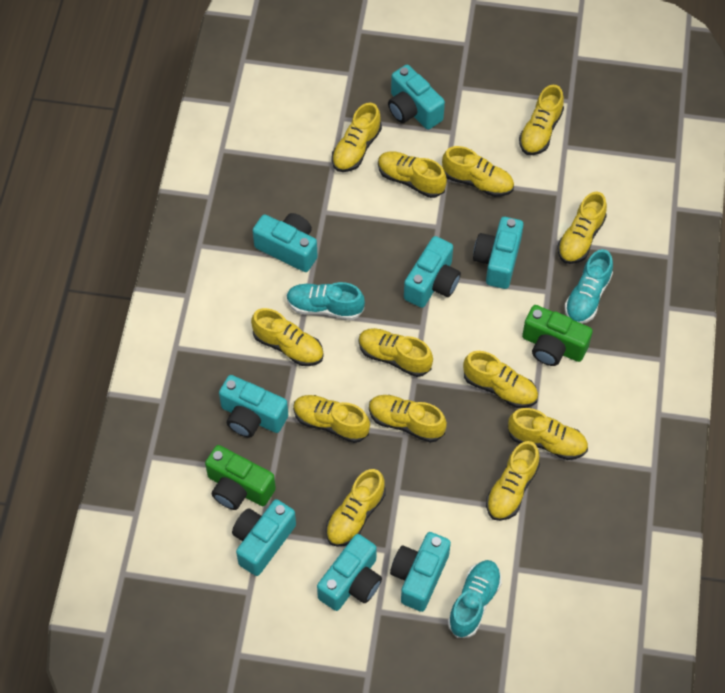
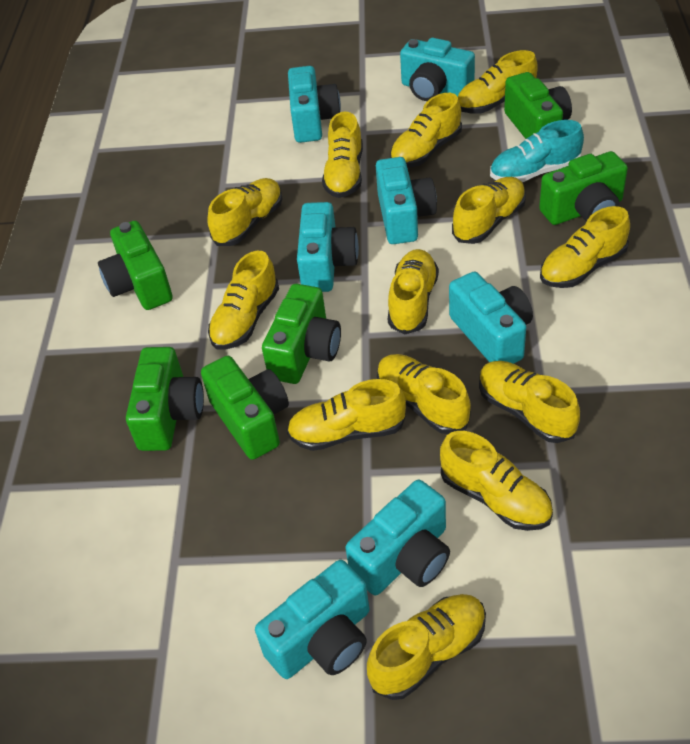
green camera: [205,445,276,510] [522,305,593,366] = 2 -> [98,221,173,310] [126,347,204,451] [201,356,289,460] [262,284,341,384] [504,72,572,139] [539,151,628,225] = 6
turquoise camera: [219,375,288,438] [232,499,296,576] [252,213,318,272] [317,534,382,611] [388,65,445,130] [390,532,451,612] [404,236,461,308] [473,217,523,289] = 8 -> [255,560,369,679] [288,66,341,143] [297,202,359,292] [345,480,450,595] [376,157,437,244] [400,38,475,101] [449,272,533,364] = 7
turquoise shoe: [286,282,365,320] [448,560,502,638] [565,249,613,324] = 3 -> [490,120,584,182] = 1

